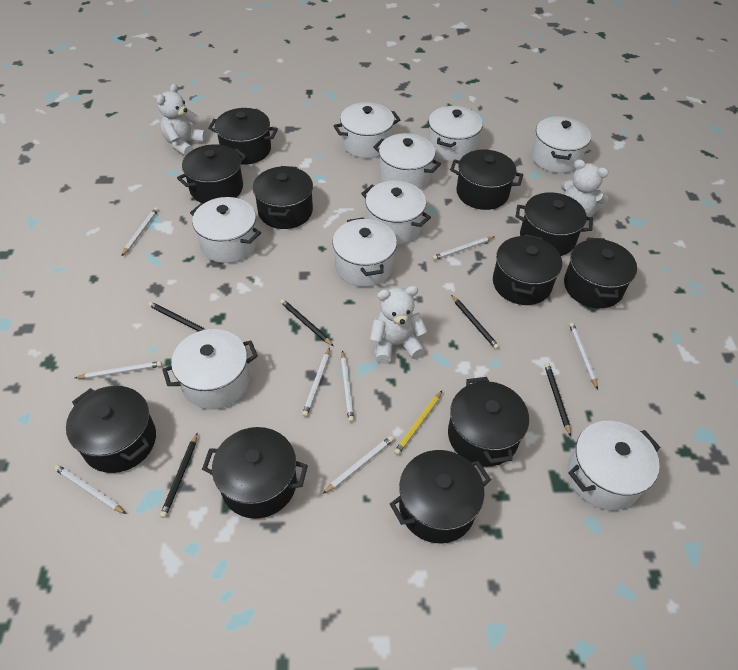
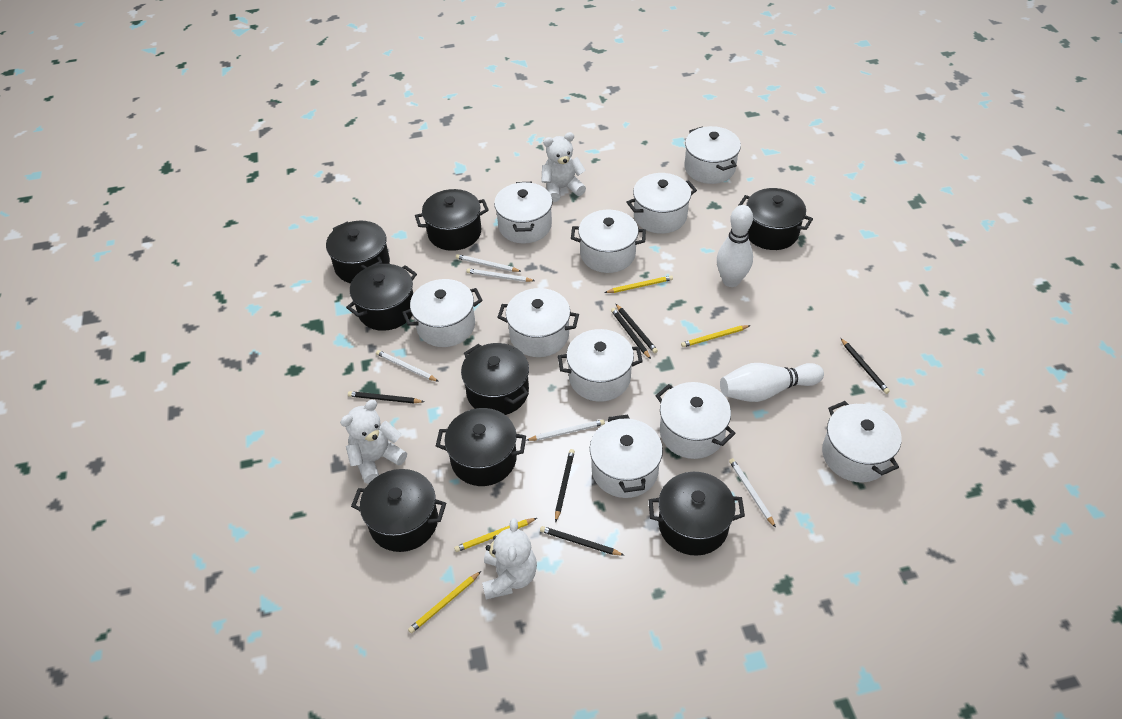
black pencil: [148,302,206,332] [160,432,198,518] [280,299,333,346] [451,295,500,349] [544,363,571,437] = 5 -> [348,391,424,403] [540,526,625,556] [555,449,575,523] [611,308,651,359] [616,304,658,353] [841,338,890,394] = 6
black pot: [66,386,156,473] [177,144,247,203] [202,427,308,519] [208,108,278,165] [253,166,313,229] [390,450,491,543] [448,377,529,467] [450,150,523,210] [493,234,562,305] [515,192,593,256] [564,238,637,308] = 11 -> [326,221,390,283] [346,264,417,331] [351,469,446,552] [415,189,489,251] [436,408,526,486] [461,343,529,415] [649,472,745,556] [738,188,813,250] = 8
white bowling pin: none = 0 -> [717,205,753,287] [720,363,824,402] = 2
white pencil: [54,465,126,514] [75,361,162,379] [122,207,158,256] [302,347,330,417] [323,436,394,494] [341,350,354,422] [432,237,494,260] [569,322,598,389] = 8 -> [376,350,439,382] [456,254,522,272] [466,268,535,282] [526,420,605,441] [729,458,776,528] = 5
white pot: [162,329,258,410] [190,197,261,263] [332,217,397,287] [334,102,400,158] [361,181,431,244] [373,133,441,189] [428,106,483,162] [531,116,591,173] [568,421,660,510] = 9 -> [402,279,483,347] [494,182,553,244] [497,288,579,357] [558,329,643,402] [571,210,646,273] [590,415,663,498] [627,173,697,234] [655,382,736,459] [685,126,741,184] [822,401,902,483] = 10
yellow pencil: [394,391,442,455] = 1 -> [408,571,481,634] [454,518,537,552] [604,275,673,293] [681,325,751,347] = 4

